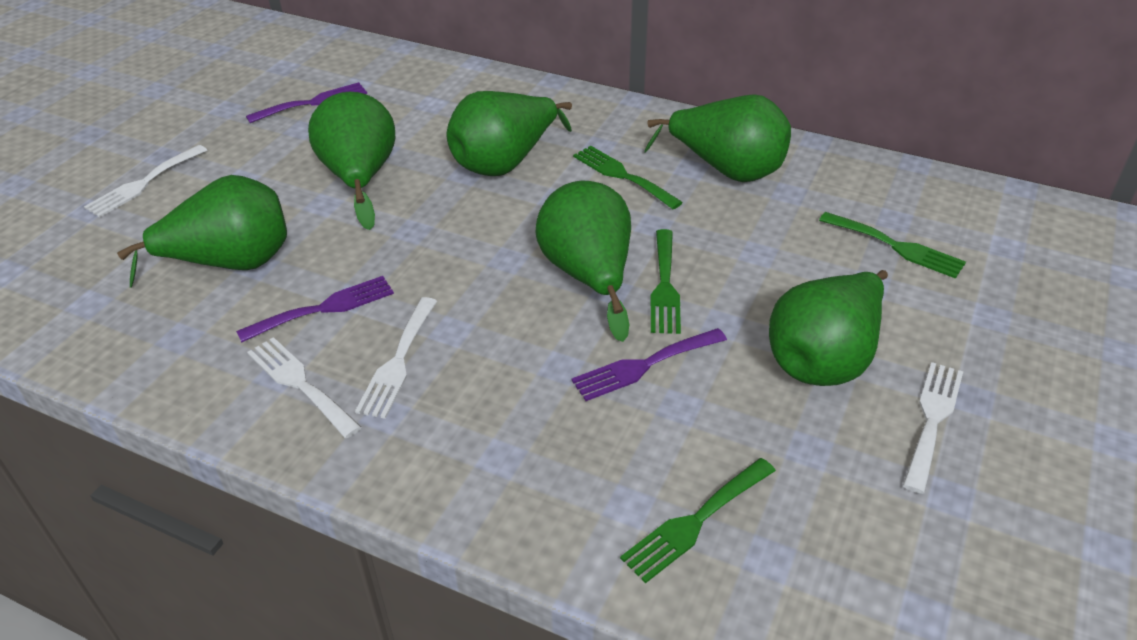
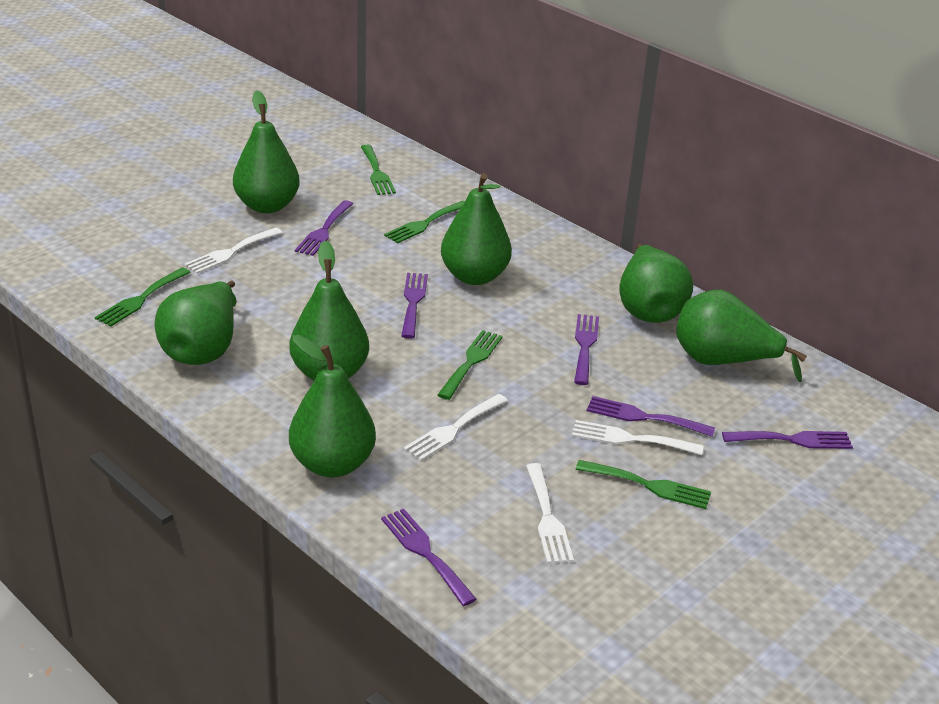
green fork: [573,146,683,209] [620,458,776,583] [651,229,681,334] [819,212,966,279] = 4 -> [95,268,191,327] [361,145,396,195] [384,201,465,243] [438,330,503,400] [575,460,711,509] = 5
green pear: [117,175,287,288] [308,92,395,230] [447,91,572,176] [535,181,631,342] [644,94,791,182] [769,270,888,386] = 6 -> [155,281,237,365] [233,91,300,213] [289,240,369,381] [289,335,376,477] [441,174,512,285] [619,244,693,323] [676,290,807,382] = 7
purple fork: [236,276,394,342] [246,82,367,123] [571,328,727,401] = 3 -> [295,200,353,256] [381,509,477,606] [401,273,428,339] [574,314,599,385] [587,396,715,437] [722,431,853,449] = 6

